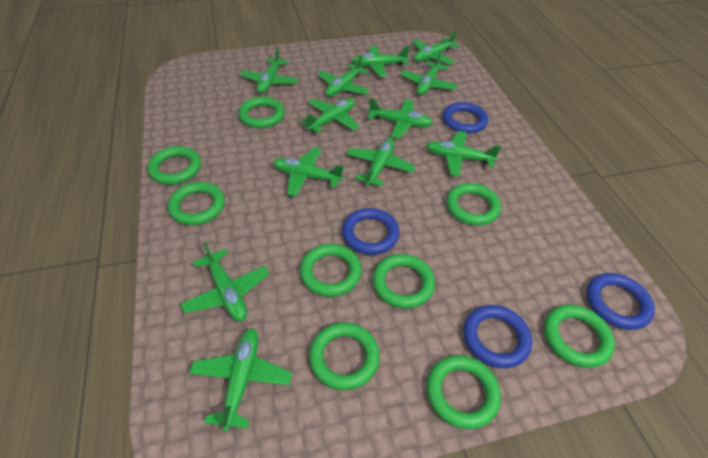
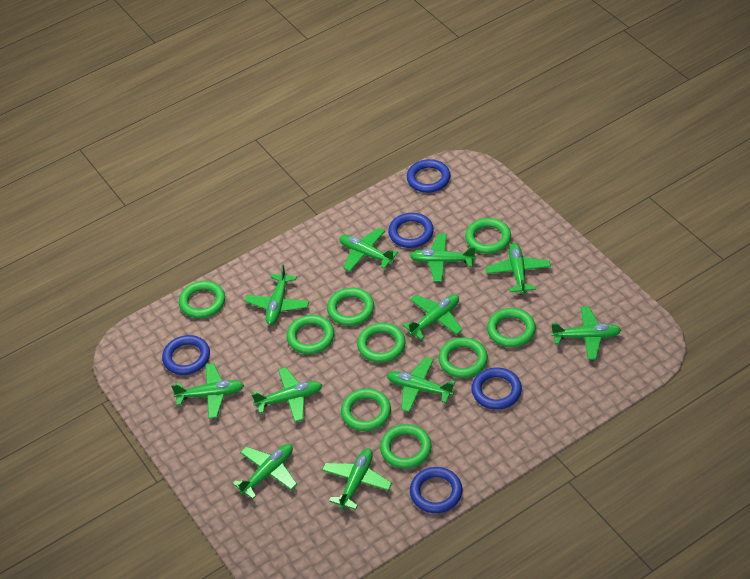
blue ring: [342,208,399,255] [443,102,488,134] [463,305,532,368] [587,273,655,330] = 4 -> [162,335,210,375] [388,213,434,248] [407,159,450,193] [410,467,462,513] [472,367,522,410] = 5
green plane: [181,242,269,321] [189,328,292,431] [240,47,298,93] [273,147,344,197] [301,98,359,133] [317,55,370,97] [347,138,415,186] [352,46,410,77] [368,98,433,139] [400,52,457,95] [412,30,460,65] [426,131,501,176] = 12 -> [171,363,244,419] [232,444,297,499] [245,264,309,325] [252,367,322,422] [322,448,392,510] [339,228,398,271] [387,357,455,412] [403,294,463,340] [410,233,476,282] [485,243,551,294] [551,306,621,360] = 11

